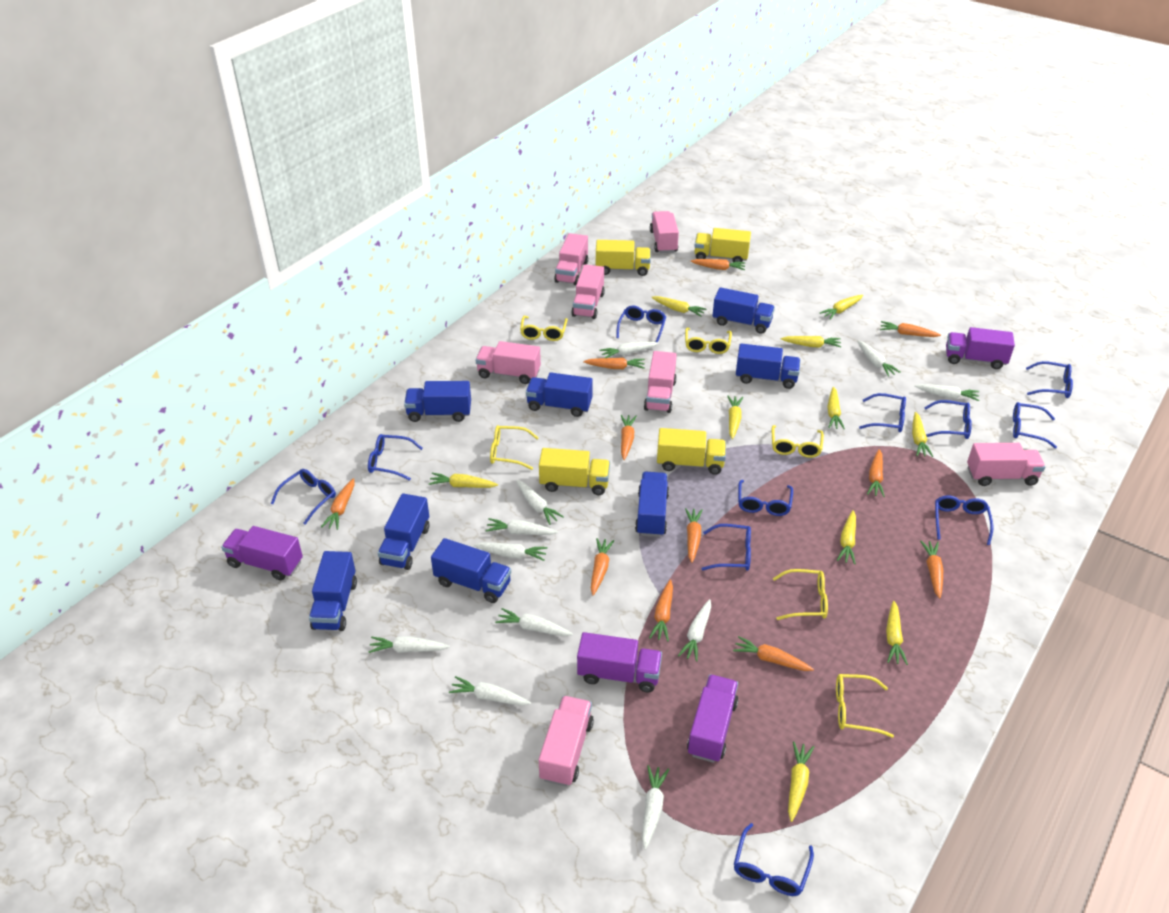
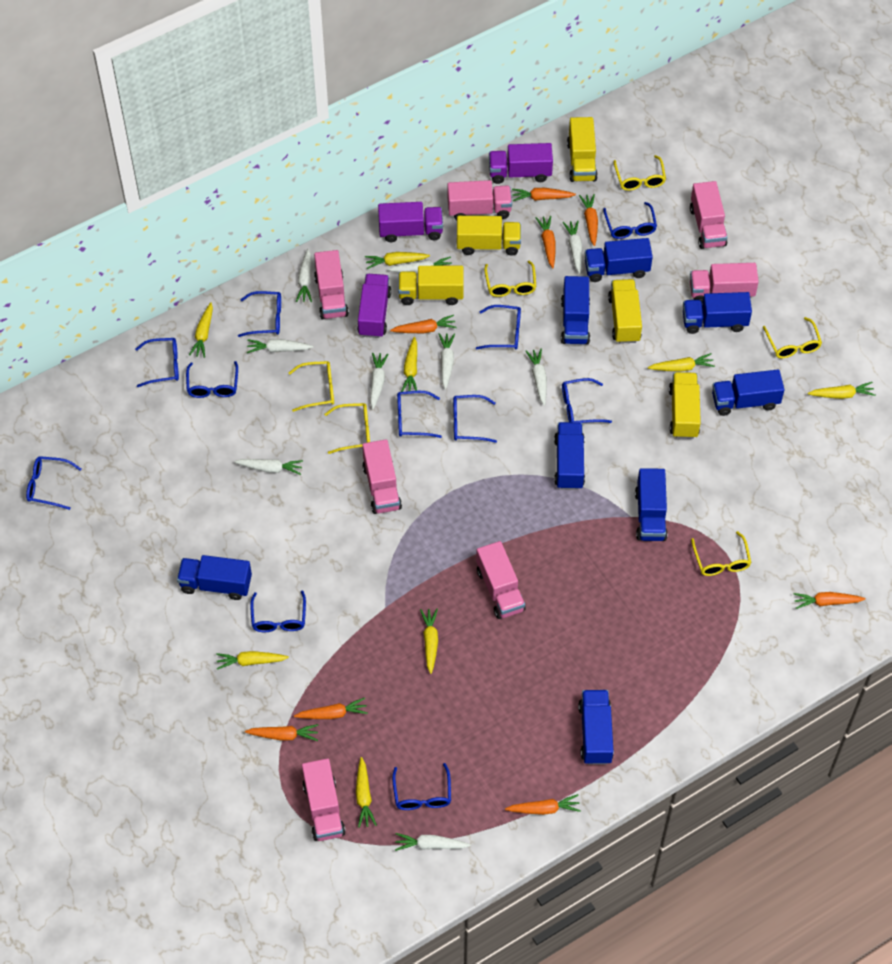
orange carrot: [321,478,355,530] [583,358,645,369] [591,538,614,596] [621,415,637,460] [649,580,673,642] [685,508,703,563] [690,259,745,270] [733,636,814,671] [867,449,885,497] [880,321,941,337] [920,541,943,599] = 11 -> [245,724,318,741] [294,698,368,719] [390,315,457,333] [505,794,581,815] [512,188,576,201] [536,216,556,268] [579,194,598,246] [794,592,865,609] = 8
purple truck: [221,526,303,580] [577,632,662,692] [687,674,739,763] [946,327,1015,369] = 4 -> [357,274,392,338] [378,202,443,242] [489,143,553,184] = 3
white carrot: [368,637,450,653] [449,676,531,706] [474,542,548,561] [485,518,558,535] [495,608,573,636] [516,480,564,525] [600,342,659,358] [642,765,669,850] [678,599,711,662] [857,340,900,377] [914,384,979,401] = 11 -> [234,459,303,475] [247,339,313,353] [296,249,312,302] [370,353,388,410] [388,257,452,274] [395,833,471,851] [439,333,455,389] [526,349,547,406] [563,220,582,274] = 9
yellow carrot: [429,473,498,488] [651,296,706,317] [727,396,743,439] [781,336,842,348] [788,741,814,822] [819,295,863,320] [827,387,845,429] [837,510,856,564] [886,601,908,665] [912,412,933,457] = 10 -> [189,302,213,358] [216,651,289,670] [356,757,377,828] [365,252,430,269] [401,337,417,392] [420,609,438,674] [648,353,715,372] [808,382,875,399] = 8
yellow truck: [539,448,610,495] [596,240,651,276] [657,428,726,475] [694,228,751,262] = 4 -> [398,266,464,305] [457,216,521,256] [567,117,598,182] [608,279,642,344] [669,372,701,439] = 5

